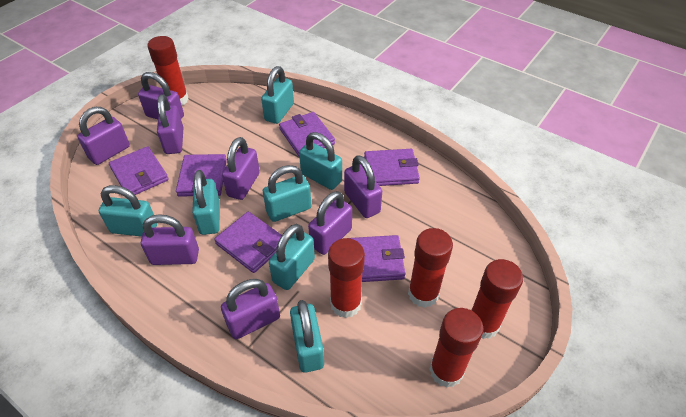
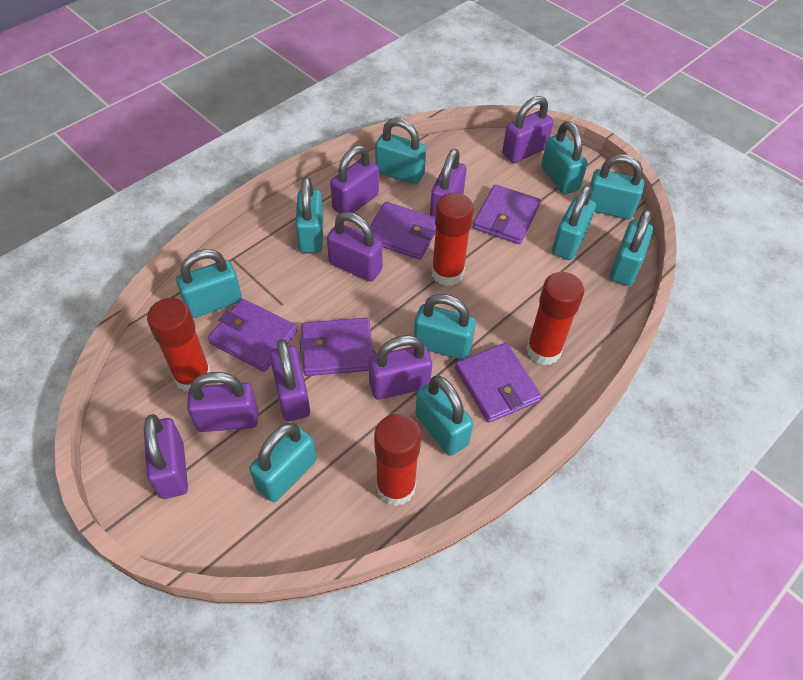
purple wallet: [109,146,169,195] [176,154,227,197] [214,211,282,273] [279,112,335,156] [350,235,405,282] [364,149,420,186] = 6 -> [208,299,298,372] [300,318,373,376] [370,202,436,260] [455,343,542,423] [473,184,541,244] = 5
red glue stick: [148,36,189,105] [328,238,365,318] [408,228,453,308] [429,308,483,388] [471,259,523,339] = 5 -> [147,298,211,392] [374,414,421,506] [431,193,474,286] [526,272,584,365] = 4
turquoise padlock: [99,185,157,237] [192,170,220,235] [261,66,294,124] [263,165,311,222] [269,224,315,290] [290,300,324,373] [299,132,342,190] = 7 -> [176,249,242,318] [249,423,317,502] [295,177,324,253] [375,118,426,185] [414,294,476,360] [415,376,473,456] [541,121,588,194] [552,185,596,260] [590,154,644,219] [610,209,653,286] = 10

